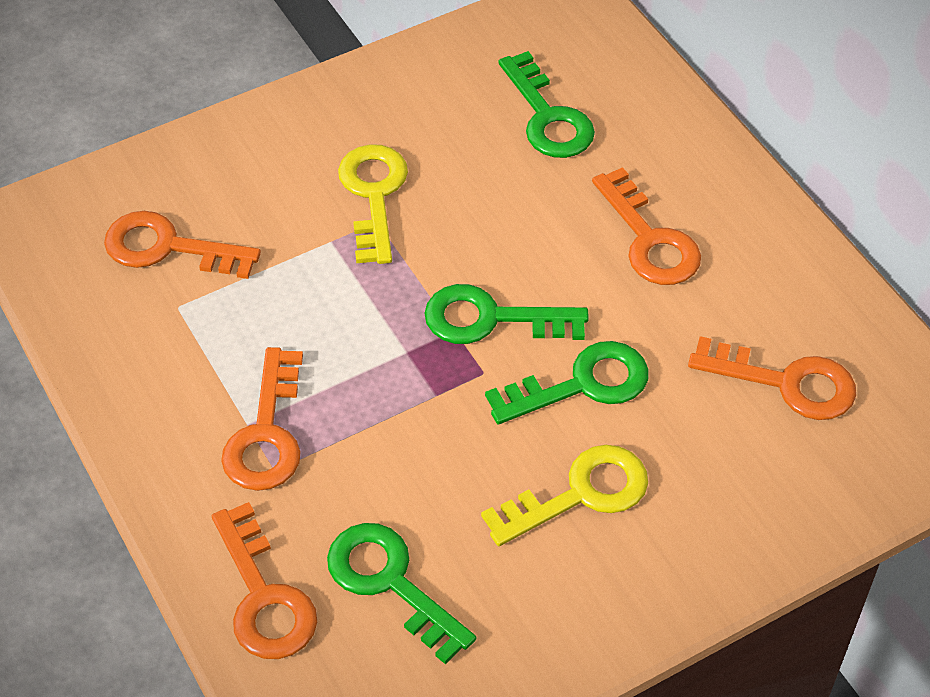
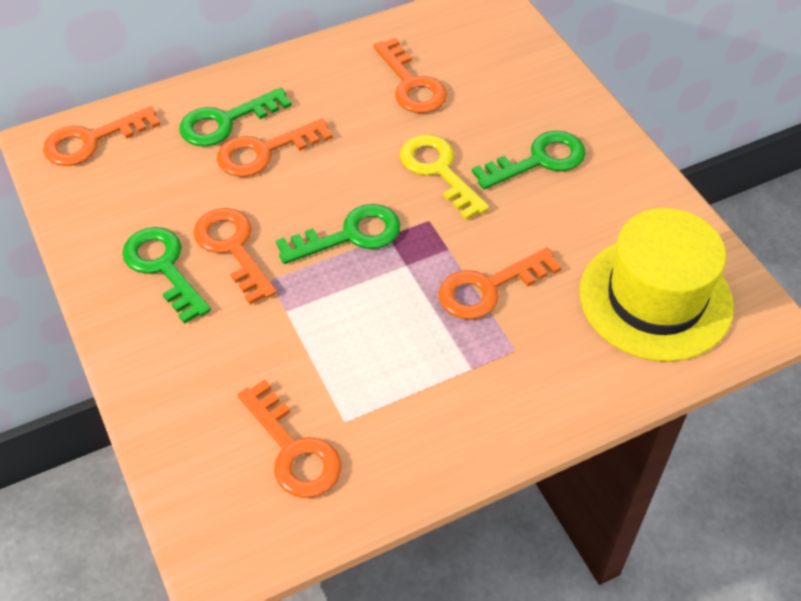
orange key: [104,211,261,279] [212,502,317,659] [221,347,303,491] [592,167,701,285] [688,336,856,420] = 5 -> [43,106,160,166] [193,208,277,304] [217,119,333,177] [238,380,341,498] [373,38,447,113] [438,248,562,320] = 6
yellow hat: none = 0 -> [580,208,734,362] = 1
yellow key: [338,144,408,264] [481,445,648,546] = 2 -> [400,134,490,220] = 1

